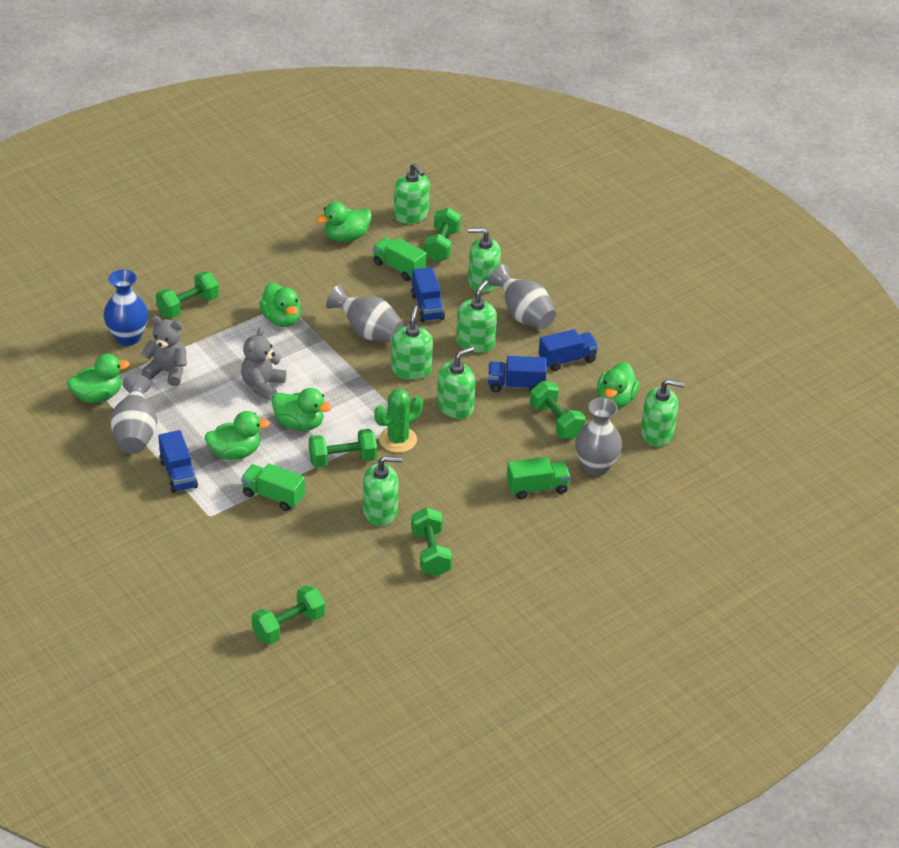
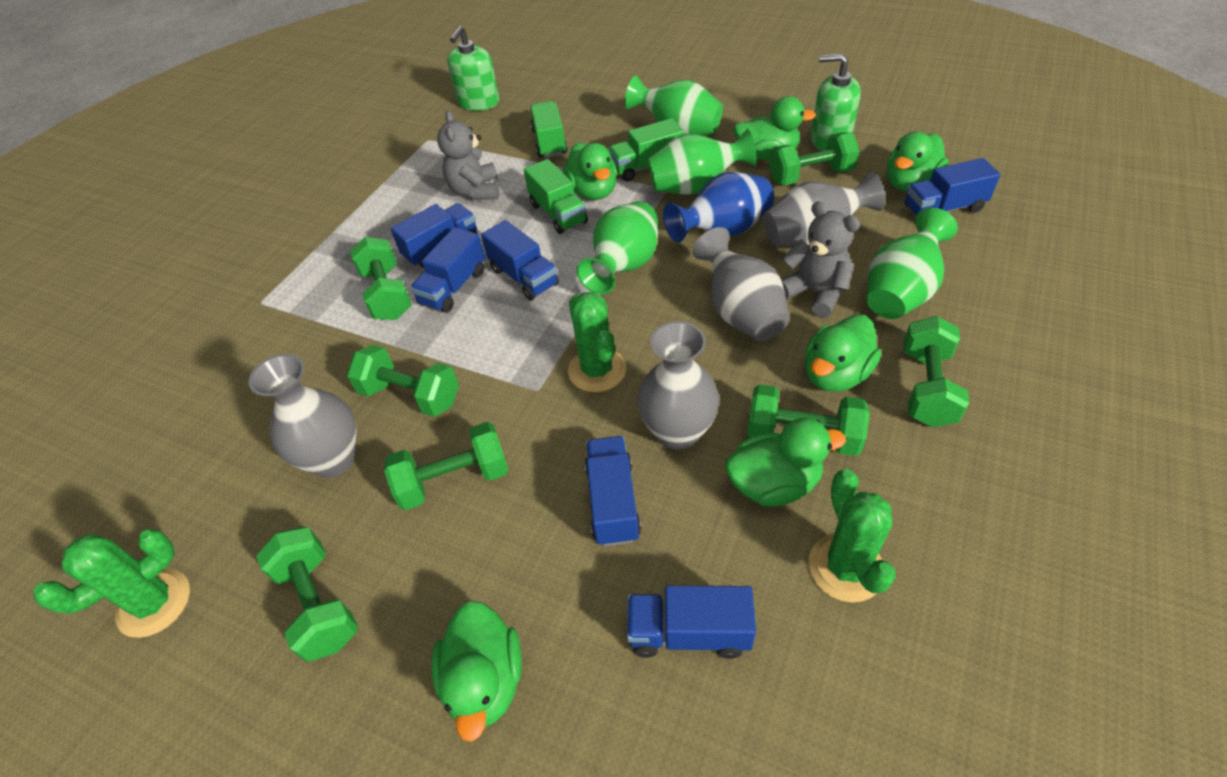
blue truck: [158,430,198,493] [411,267,445,322] [488,356,547,392] [538,329,599,371] = 4 -> [390,203,477,268] [410,227,485,313] [481,220,559,301] [585,436,641,546] [627,586,756,659] [905,158,1000,216] = 6
green cactus: [374,389,423,453] = 1 -> [34,529,190,638] [568,292,626,392] [809,469,896,603] = 3
green dumbbell: [156,272,219,318] [252,585,325,644] [309,429,377,468] [411,508,452,576] [424,207,461,262] [530,381,585,439] = 6 -> [256,527,358,662] [347,345,459,417] [350,237,412,320] [384,422,509,510] [747,384,870,456] [769,132,860,185] [903,316,969,427] = 7
green soap dispenser: [363,456,402,526] [391,305,433,380] [394,163,430,224] [437,346,475,419] [456,280,497,353] [468,228,501,293] [641,379,685,447] = 7 -> [447,26,499,111] [811,53,861,151] = 2
green vase: none = 0 -> [577,201,658,294] [625,75,723,135] [647,129,756,195] [866,208,958,319] = 4

